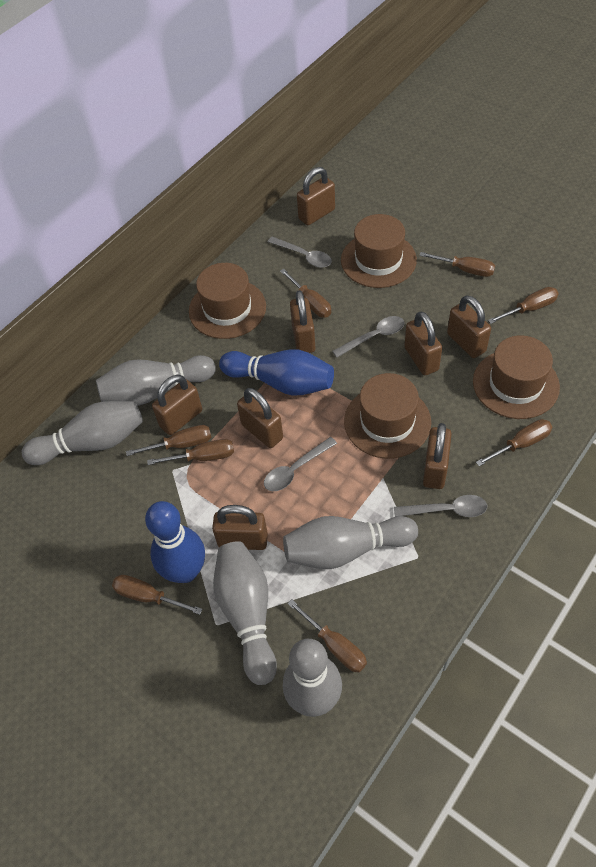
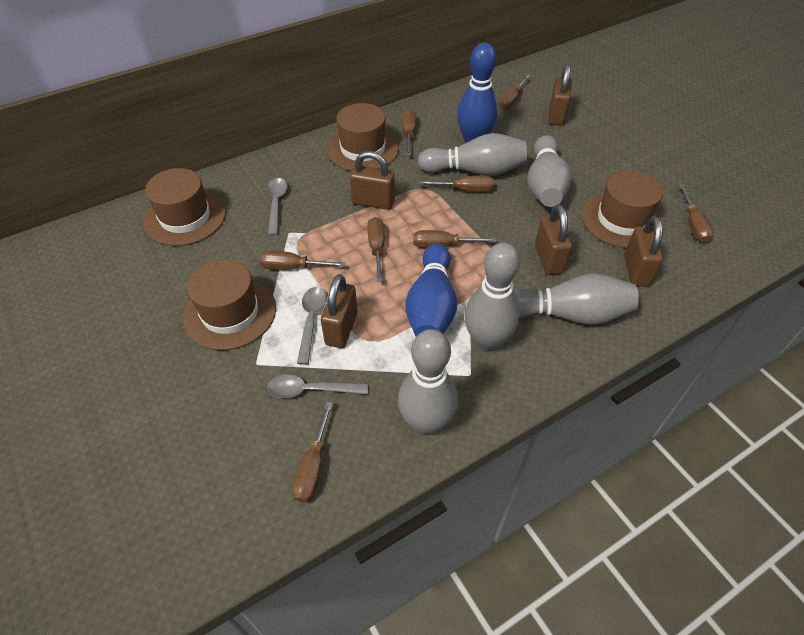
brown padlock: [152,375,202,435] [212,505,268,550] [237,388,283,448] [290,290,315,353] [297,167,335,225] [404,311,442,375] [423,423,452,489] [447,295,491,358] = 8 -> [321,274,358,348] [350,151,395,210] [535,204,572,275] [548,64,572,126] [624,216,663,287] = 5
grey spoon: [264,437,337,491] [268,237,332,268] [332,316,404,357] [394,495,487,517] = 4 -> [266,178,288,236] [267,375,368,398] [297,287,327,365] = 3

